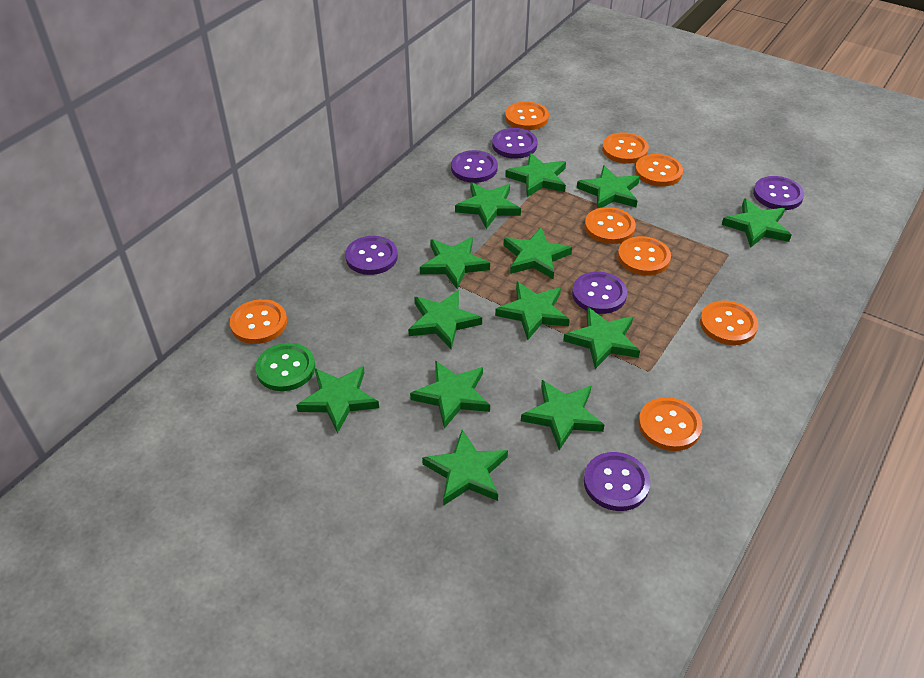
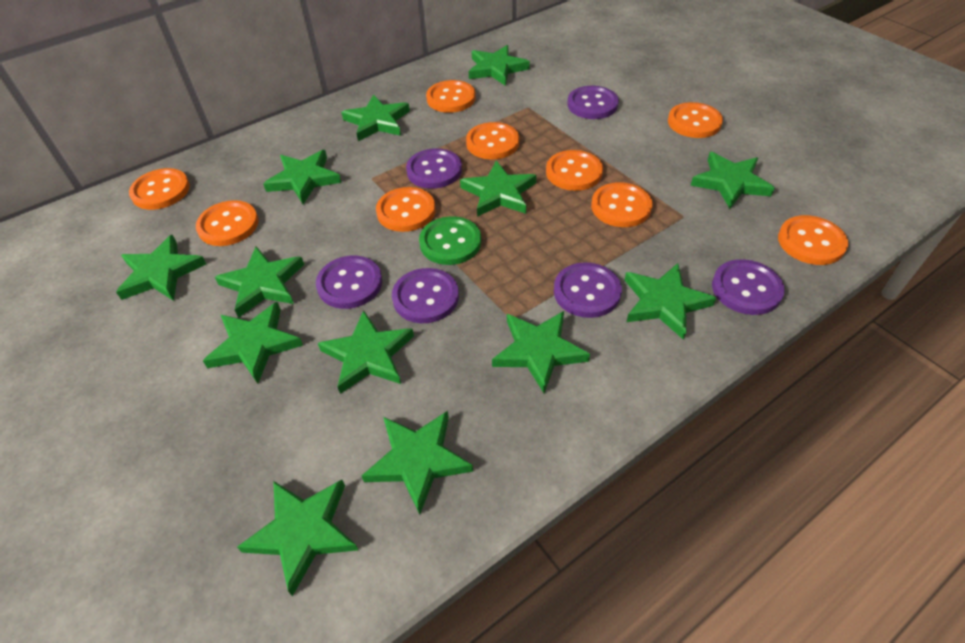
orange button: [230,299,287,344] [505,101,549,130] [585,207,636,244] [602,132,649,164] [618,236,671,275] [635,154,683,187] [638,397,702,451] [700,300,759,345] = 8 -> [129,168,190,210] [196,200,259,246] [376,187,435,232] [426,80,476,113] [466,122,519,160] [546,150,603,191] [591,182,652,227] [668,102,723,138] [778,215,848,265] = 9

